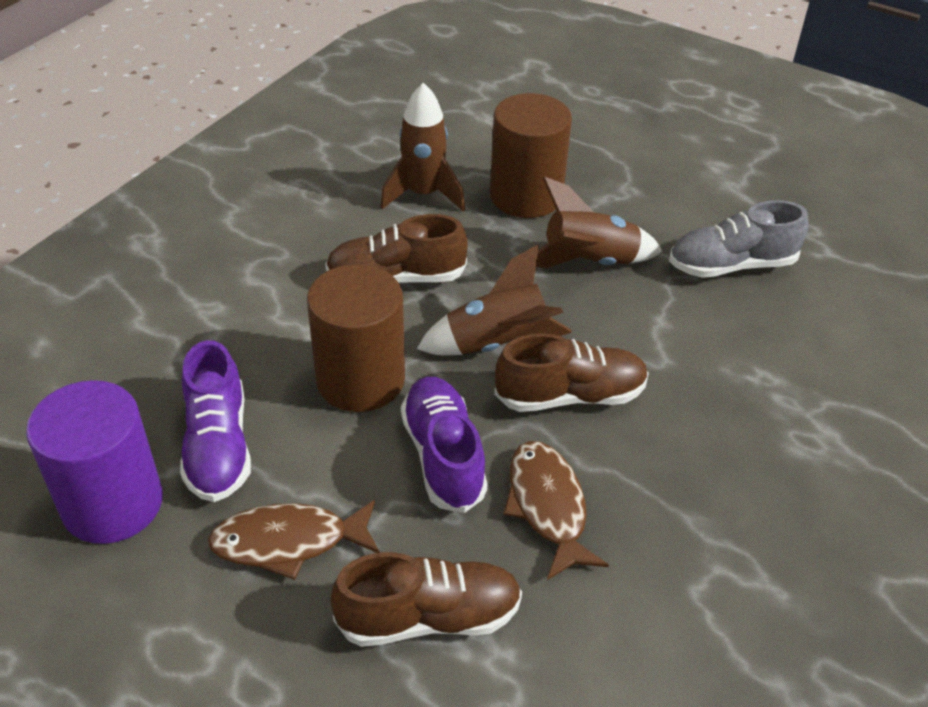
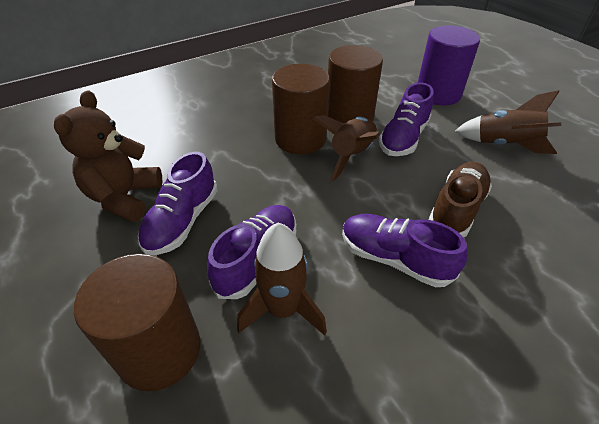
brown cylinder: [307,264,405,412] [490,93,572,218] = 2 -> [74,254,200,391] [272,64,330,154] [328,45,383,124] = 3
brown fish: [208,500,380,580] [503,441,609,580] = 2 -> none = 0
brown shoe: [325,214,468,283] [330,552,522,647] [494,333,649,412] = 3 -> [429,162,492,237] = 1
brown teddy bear: none = 0 -> [54,90,162,222] = 1
grey shoe: [669,200,809,278] = 1 -> none = 0
purple shoe: [180,340,251,502] [401,377,488,513] = 2 -> [138,152,218,255] [207,205,297,299] [342,214,467,287] [379,82,434,156] = 4

